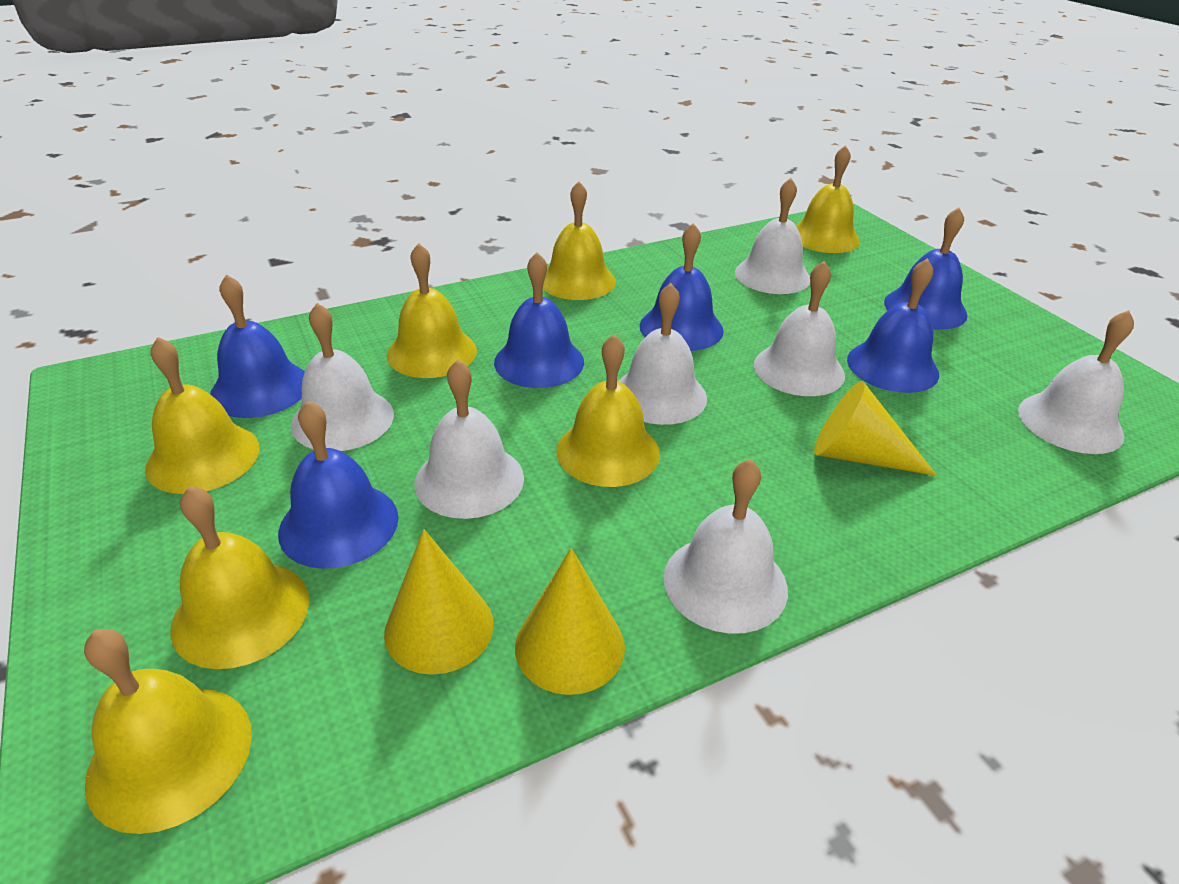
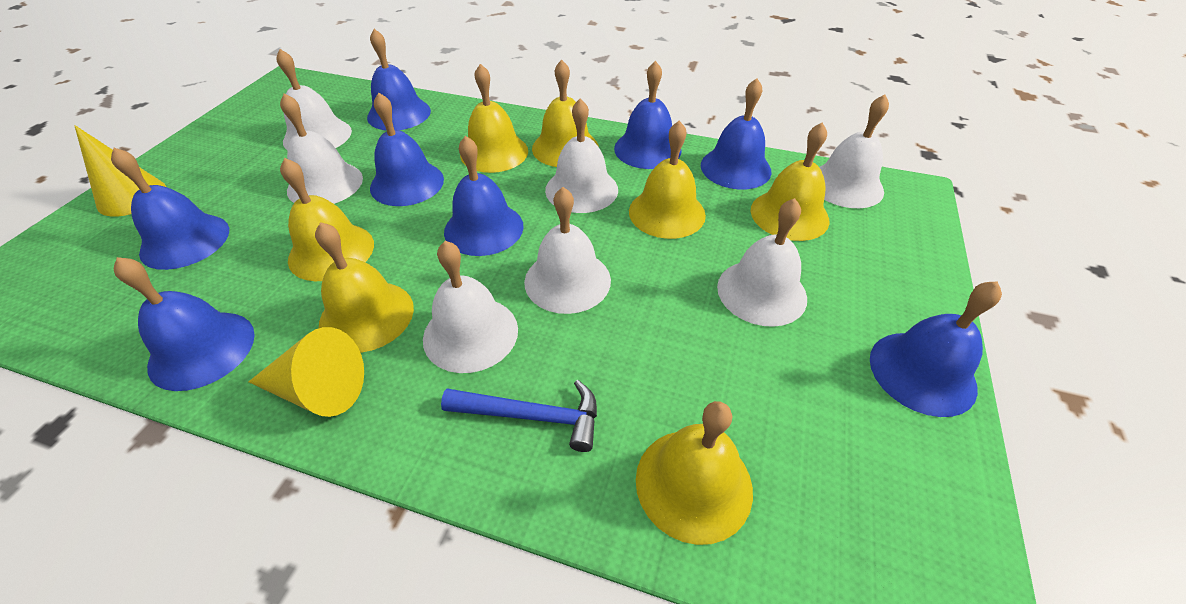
blue bell: [210,274,305,418] [278,401,399,569] [494,252,584,388] [640,223,724,351] [847,258,939,393] [884,208,967,329] = 6 -> [111,148,229,270] [114,257,255,391] [367,29,431,130] [370,92,444,206] [444,136,524,256] [614,61,682,169] [701,78,771,190] [870,281,1002,417] = 8
blue hammer: none = 0 -> [441,380,597,452] = 1
yellow cone: [384,529,494,675] [515,548,625,695] [814,381,937,476] = 3 -> [74,125,166,217] [248,327,364,417] = 2

